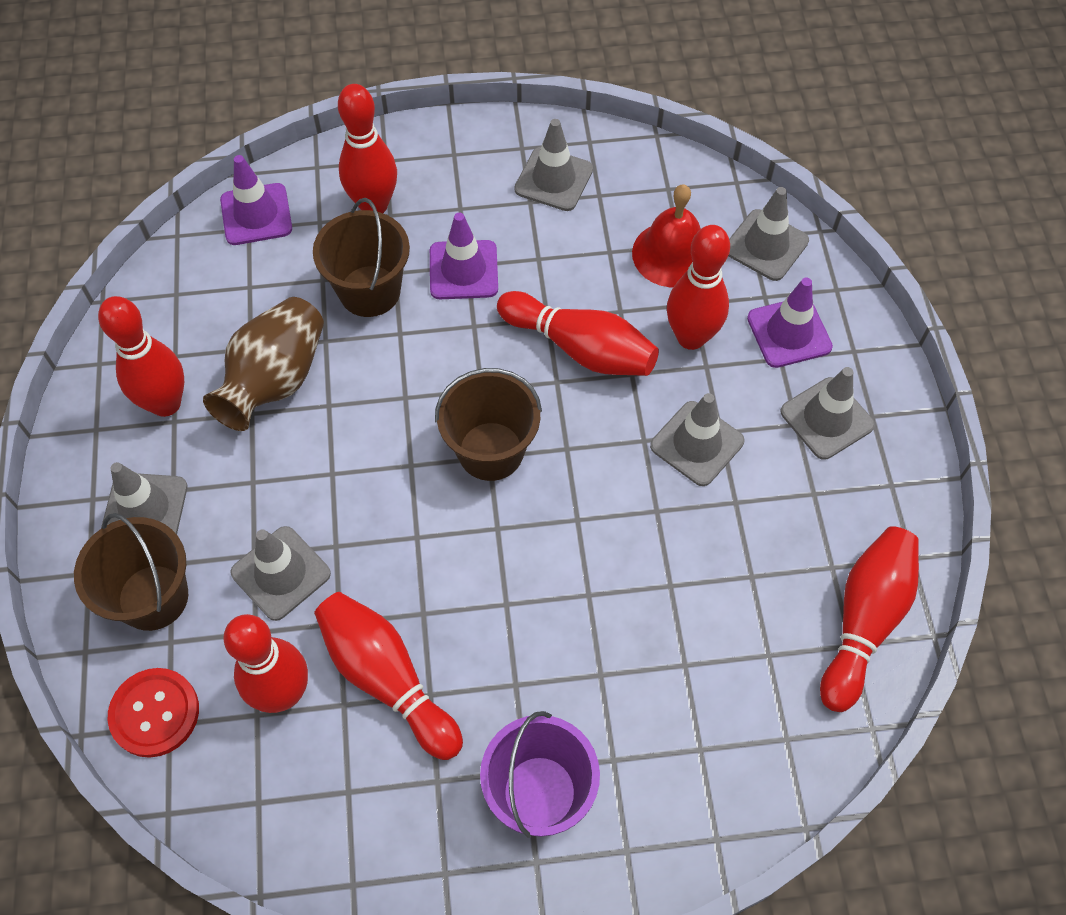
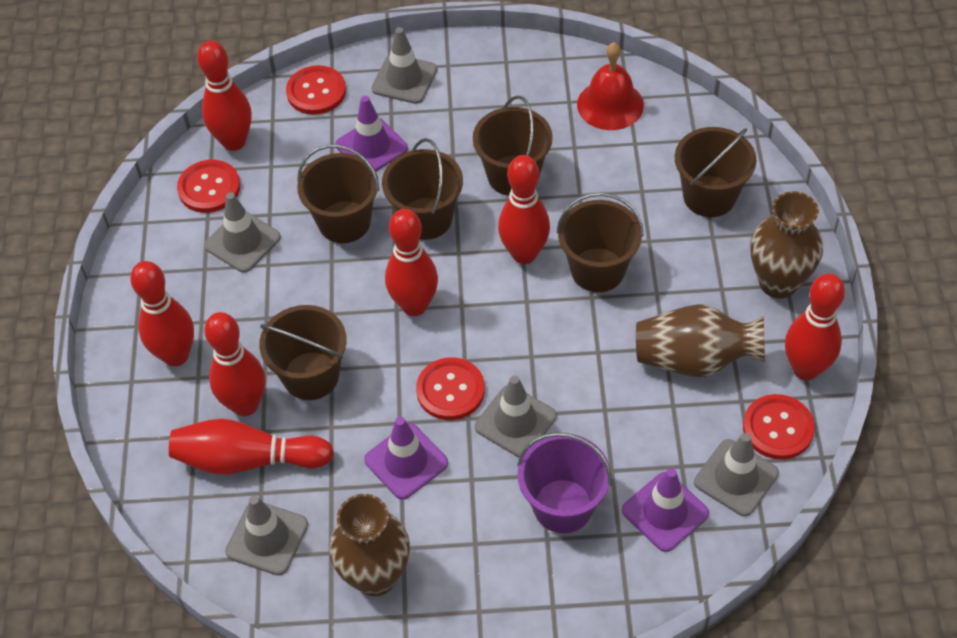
brown bucket: [74,513,188,631] [313,198,410,317] [435,368,542,481] = 3 -> [259,305,347,400] [297,145,379,243] [382,138,463,240] [473,95,553,196] [557,192,644,292] [675,127,756,217] = 6
brown vase: [203,297,324,431] = 1 -> [329,494,410,596] [636,304,765,377] [750,191,823,298] = 3
grey traffic cone: [101,462,187,534] [231,526,331,621] [514,119,593,211] [650,393,744,486] [728,187,809,281] [780,367,875,460] = 6 -> [204,192,281,273] [225,496,308,576] [371,27,437,104] [475,376,557,457] [694,433,779,516] = 5
red button: [108,668,199,758] = 1 -> [177,160,240,213] [286,65,346,115] [416,357,485,420] [743,394,815,460] = 4

